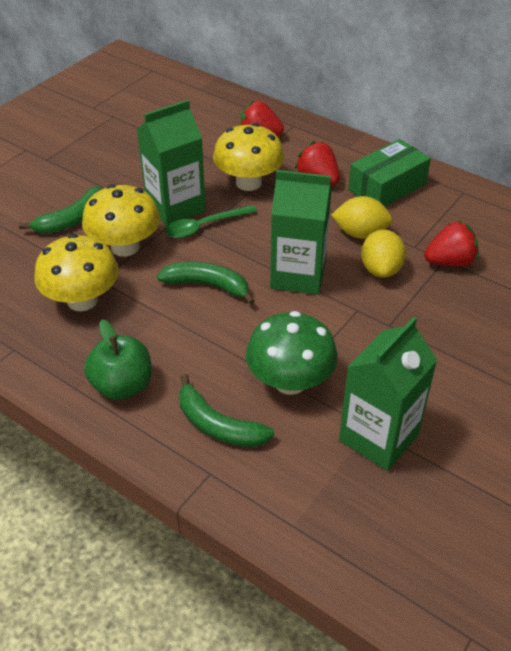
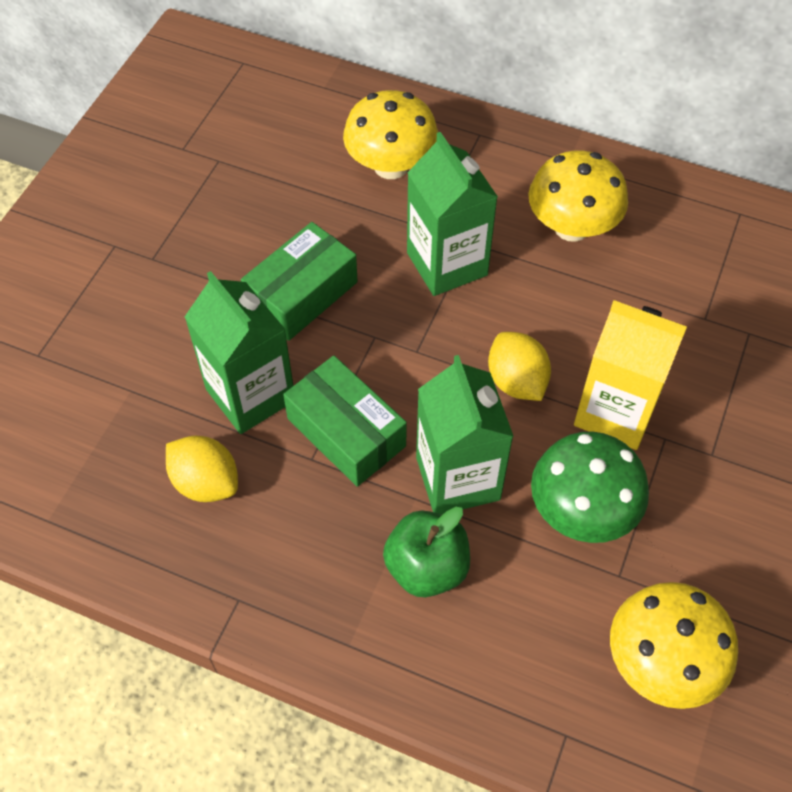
green banana: [19,186,102,234] [157,262,255,305] [179,374,274,447] = 3 -> none = 0
green box: [348,139,431,207] = 1 -> [241,222,358,341] [283,355,407,487] = 2
green spoon: [165,205,257,238] = 1 -> none = 0
red strawberry: [240,100,284,136] [294,141,340,185] [424,221,479,266] = 3 -> none = 0
yellow carton: none = 0 -> [574,300,687,450] = 1

